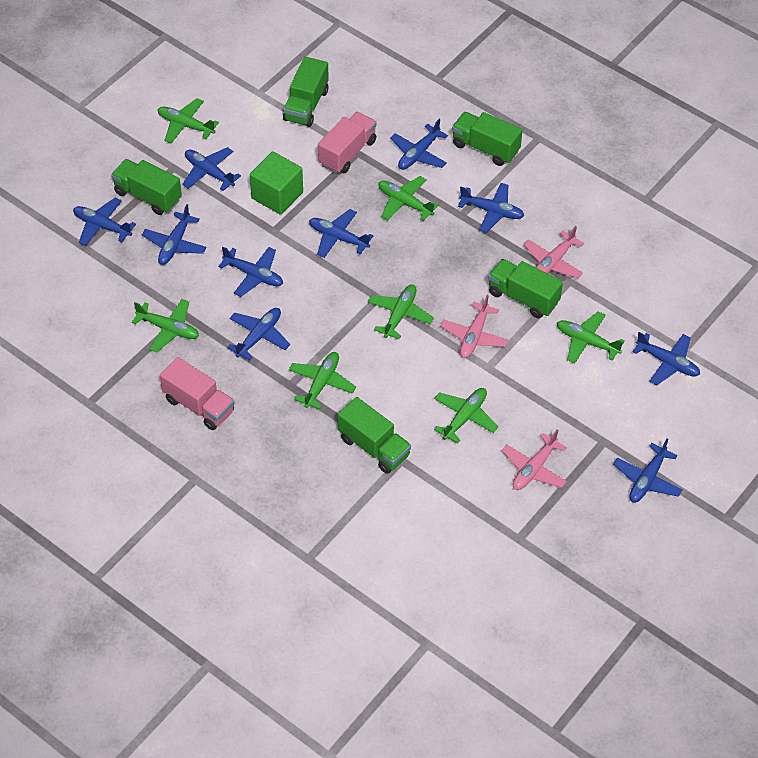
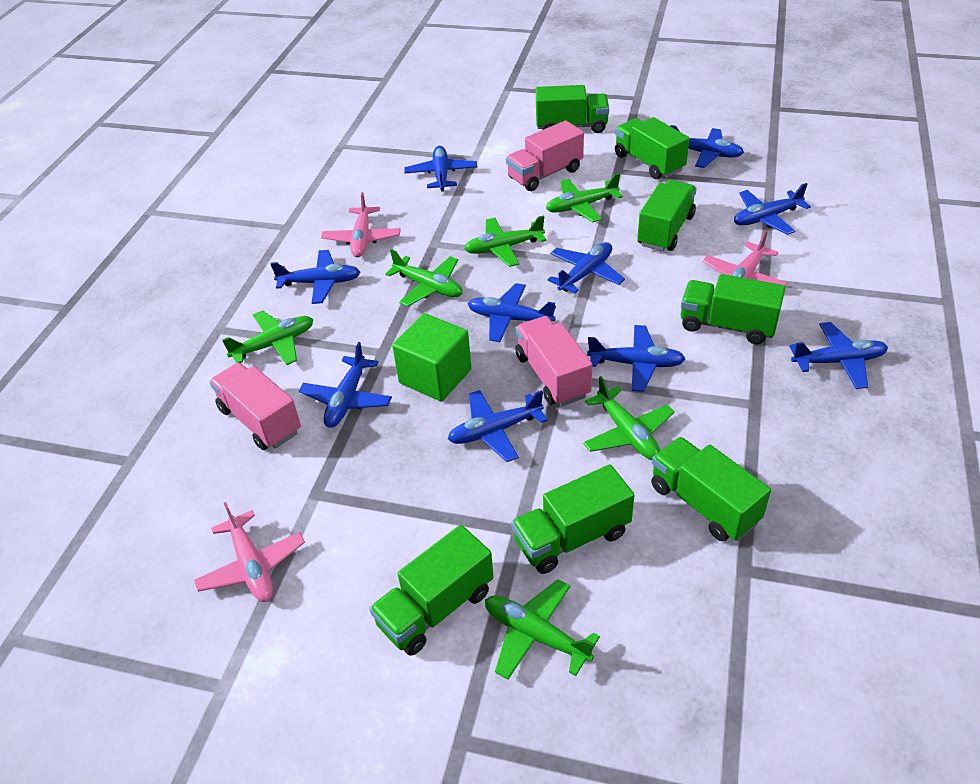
green plane: [131,299,199,353] [157,98,219,144] [289,352,356,409] [368,284,434,339] [378,176,439,221] [434,388,498,444] [557,311,625,364] = 7 -> [222,310,313,365] [385,249,462,307] [464,216,546,267] [485,580,600,680] [546,173,623,222] [583,376,675,460] = 6
green truck: [111,159,182,215] [283,57,329,127] [338,397,411,474] [452,112,522,166] [488,259,563,318] = 5 -> [369,525,494,656] [511,464,634,574] [536,85,609,133] [615,117,690,179] [637,180,697,251] [651,437,771,541] [681,274,785,344] = 7
pink truck: [160,357,235,430] [318,112,377,173] = 2 -> [209,363,301,450] [506,120,584,191] [515,316,592,406] = 3

